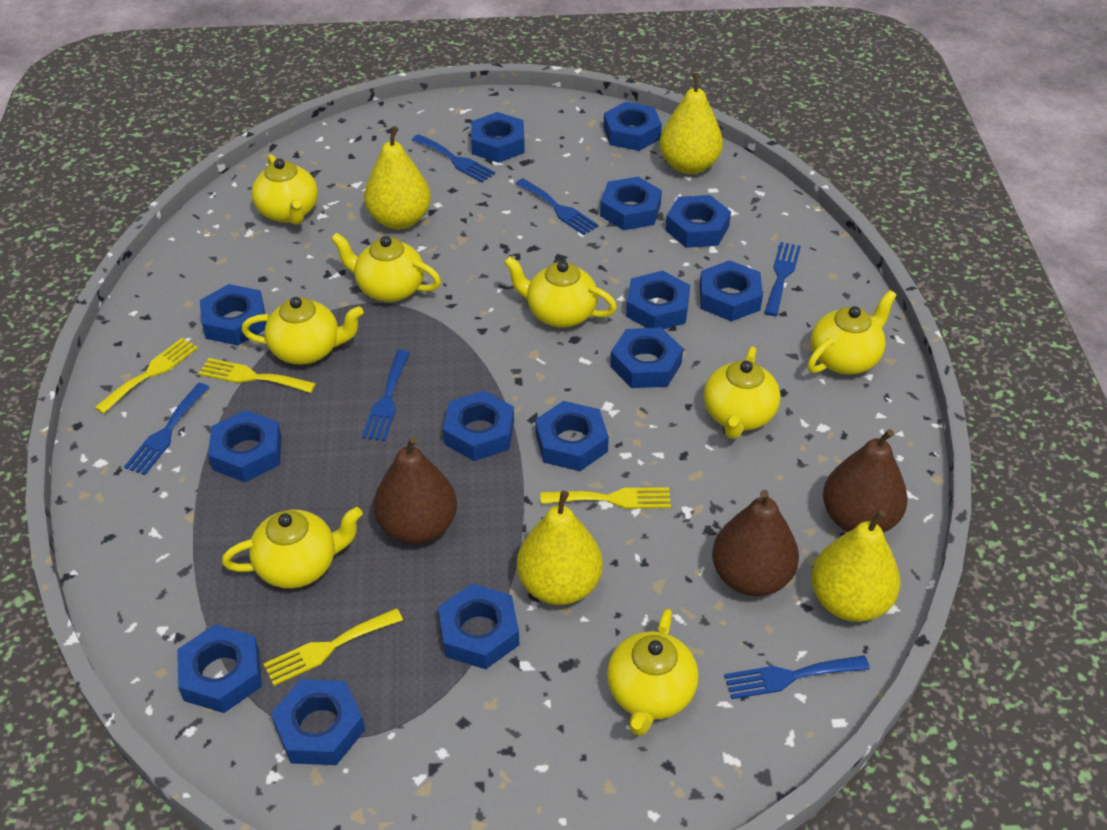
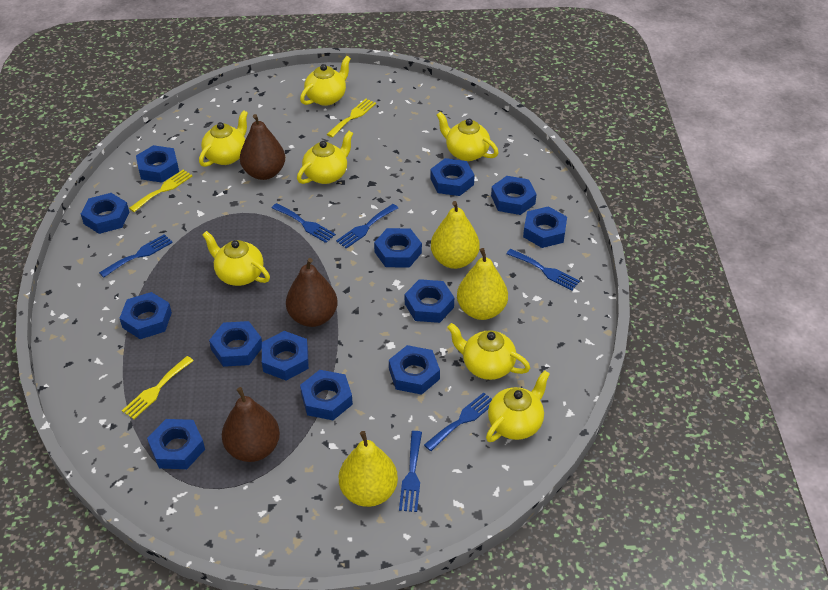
blue nut: [177,624,262,713] [200,284,266,346] [208,410,282,482] [271,679,365,765] [438,584,519,669] [443,391,514,461] [471,112,525,163] [535,401,609,471] [600,177,662,230] [603,102,662,151] [610,327,683,388] [626,270,690,329] [665,195,731,248] [699,260,763,321] = 14 -> [81,193,129,234] [120,292,172,339] [136,145,179,183] [147,419,205,469] [209,321,262,367] [262,331,309,380] [300,370,353,420] [374,228,422,268] [389,345,440,395] [405,279,454,323] [430,158,475,196] [491,176,536,215] [523,206,567,248] = 13
yellow fork: [94,338,198,414] [199,358,316,393] [264,608,403,686] [540,487,671,509] = 4 -> [122,356,194,419] [129,170,193,212] [327,99,376,138] = 3
yellow pear: [364,126,431,229] [517,491,603,605] [659,73,723,174] [811,510,900,622] = 4 -> [339,431,398,507] [431,201,480,269] [457,248,508,320] = 3
yellow teapot: [222,507,363,589] [241,297,363,365] [252,154,318,225] [331,233,441,302] [504,256,617,328] [607,608,698,736] [704,347,780,439] [807,290,897,375] = 8 -> [199,110,248,167] [203,231,270,286] [297,131,354,184] [300,56,351,106] [436,112,499,161] [447,323,530,380] [486,370,550,442] = 7

